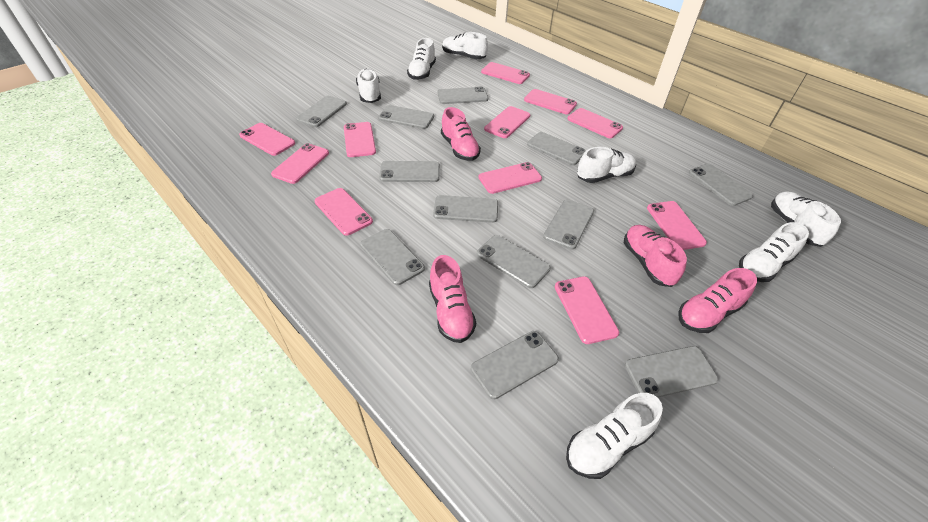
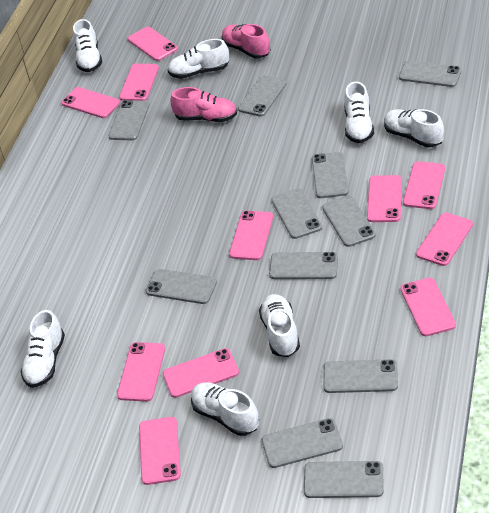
grey phone: [296,96,347,127] [360,229,425,285] [378,105,434,129] [379,161,440,182] [433,195,498,223] [438,86,488,104] [471,331,559,399] [477,235,550,288] [527,132,586,165] [543,199,594,250] [625,346,718,398] [689,164,753,206] = 12 -> [108,100,149,140] [145,269,217,304] [238,75,287,117] [262,418,343,468] [269,252,338,279] [272,188,322,239] [304,461,384,498] [312,152,349,198] [322,196,376,247] [323,359,398,393] [399,61,462,87] = 11
pink shoe: [429,255,476,343] [441,107,481,161] [624,225,687,287] [678,268,757,333] = 4 -> [171,87,237,122] [221,24,271,58] = 2

